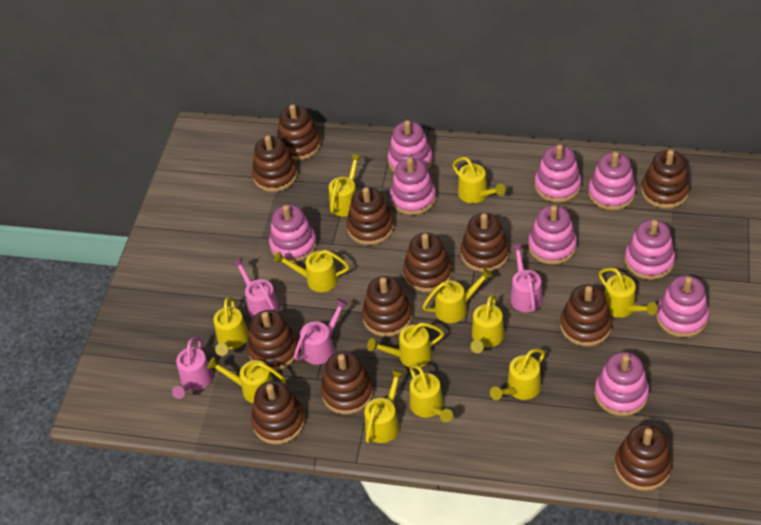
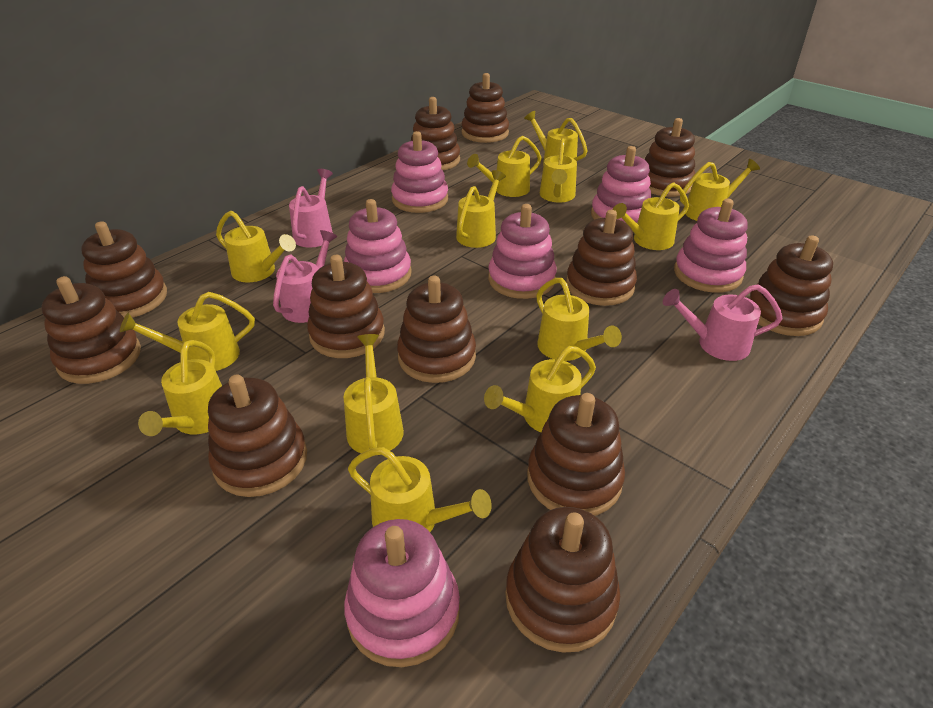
pink stacking toy: [269,205,317,263] [388,120,433,173] [390,158,436,215] [528,205,577,265] [534,144,581,203] [588,152,636,210] [595,352,649,416] [624,219,675,280] [656,275,709,338] = 9 -> [344,199,412,293] [344,519,460,667] [391,131,448,213] [488,204,557,299] [591,146,651,223] [674,199,748,293] = 6
pink watering can: [172,337,213,399] [232,258,279,318] [294,298,348,365] [510,244,543,312] = 4 -> [273,230,337,323] [289,169,333,248] [663,284,783,361] = 3
yellow watering can: [207,357,286,403] [214,297,249,356] [274,250,349,292] [329,154,362,216] [364,369,404,443] [367,323,444,367] [410,364,453,422] [422,268,493,323] [452,157,506,203] [470,294,504,353] [490,349,545,400] [599,268,658,318] = 12 -> [120,292,255,371] [138,340,222,436] [216,211,296,282] [343,334,404,453] [348,447,492,532] [456,170,506,248] [467,136,542,197] [484,346,596,432] [524,111,587,165] [536,278,622,361] [540,139,577,202] [613,182,689,250] [680,159,760,221] = 13

